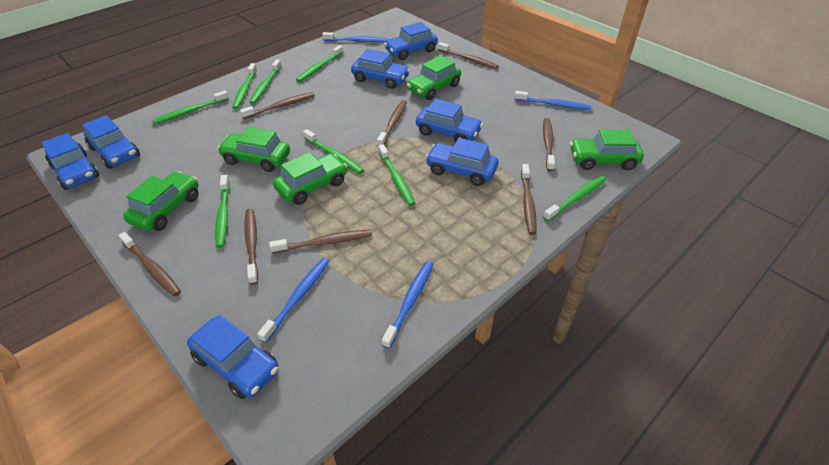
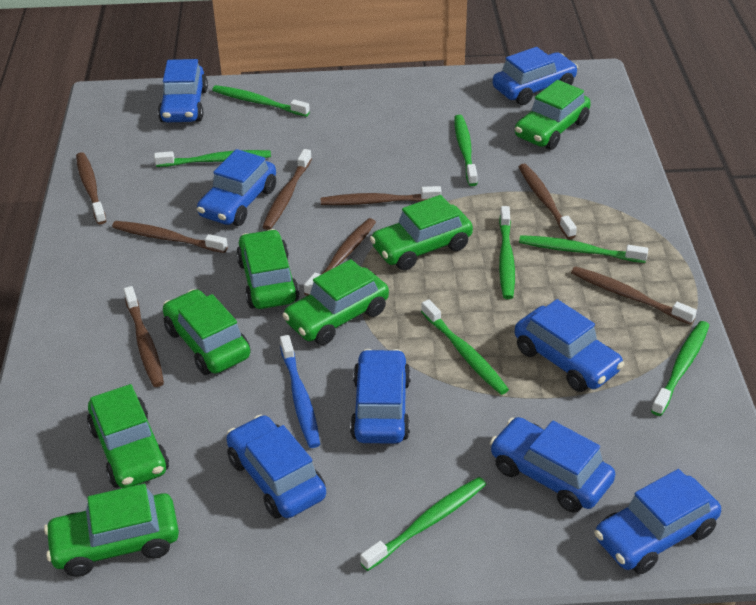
blue car: [42,133,99,190] [82,115,140,169] [187,314,279,399] [351,49,410,89] [384,22,438,60] [416,99,483,142] [425,138,498,186] = 7 -> [158,59,208,122] [197,149,276,226] [226,415,326,519] [350,349,410,444] [490,417,615,513] [493,47,578,105] [515,299,624,392] [594,469,721,574] = 8
blue toothbrush: [257,258,329,343] [322,32,387,42] [382,261,433,349] [514,91,592,110] = 4 -> [280,335,320,448] = 1
green car: [123,171,198,231] [217,127,290,172] [273,152,347,205] [407,55,461,100] [570,129,644,170] = 5 -> [44,484,179,577] [87,384,169,488] [163,289,250,375] [236,229,299,309] [282,259,389,345] [370,195,473,271] [515,80,591,150] = 7

